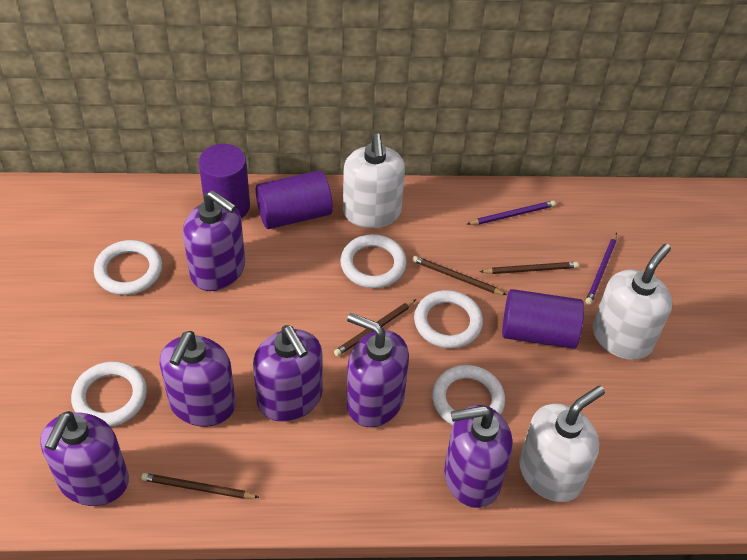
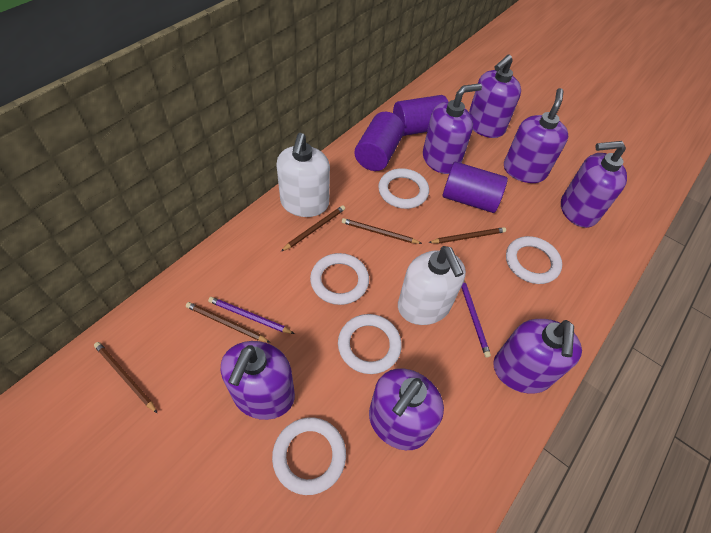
brown pencil: [141,473,259,499] [334,299,416,356] [412,256,507,295] [480,262,579,274] = 4 -> [94,342,157,413] [186,302,271,343] [281,205,345,251] [342,218,422,244] [428,227,506,243] = 5
purple soap dispenser: [40,411,129,506] [160,331,236,427] [183,190,245,291] [253,325,323,422] [346,313,409,427] [444,405,513,508] = 6 -> [221,341,295,420] [369,368,444,450] [423,83,482,174] [469,54,521,138] [493,319,582,393] [504,88,568,183] [561,141,627,228] = 7
white soap dispenser: [343,133,405,228] [519,386,605,502] [593,244,672,360] = 3 -> [276,133,330,217] [398,246,466,325] = 2

